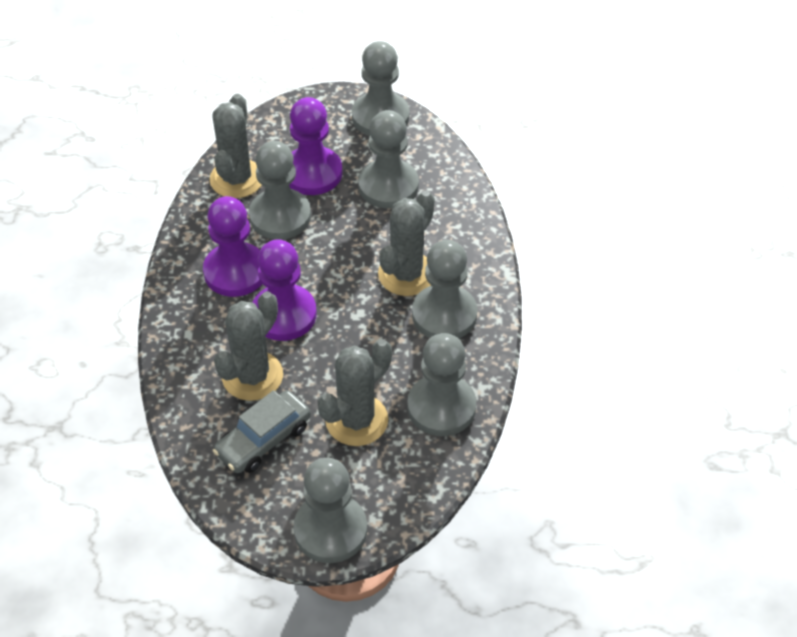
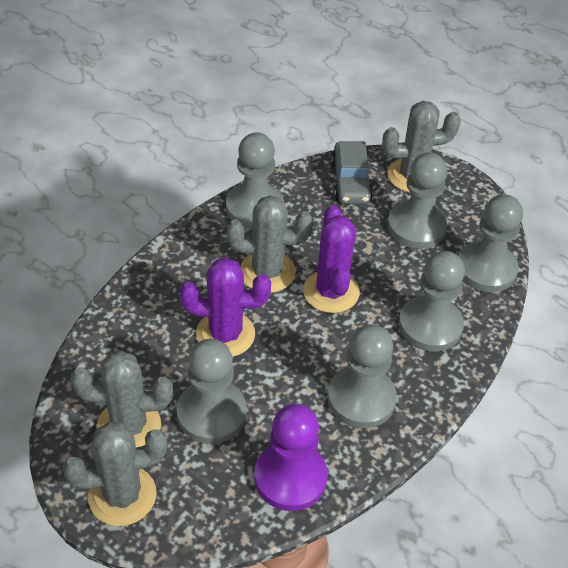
purple cactus: none = 0 -> [180,258,271,357] [303,205,360,313] = 2
purple pawn: [203,196,262,297] [252,239,316,341] [289,97,342,195] = 3 -> [254,404,328,511] = 1

